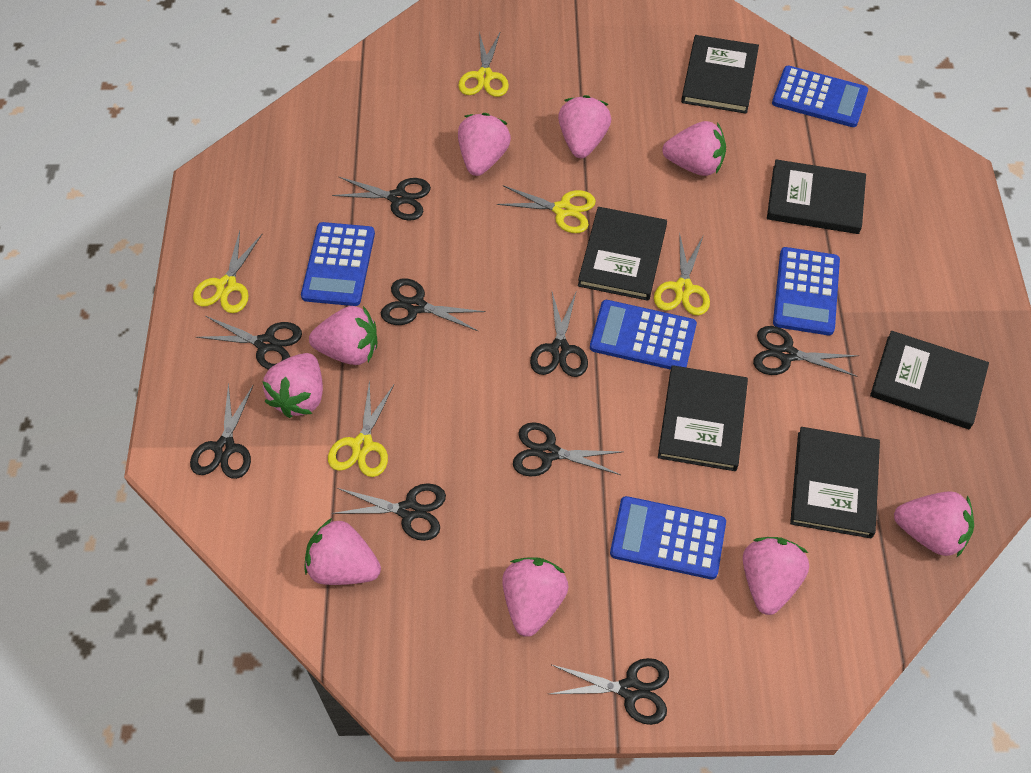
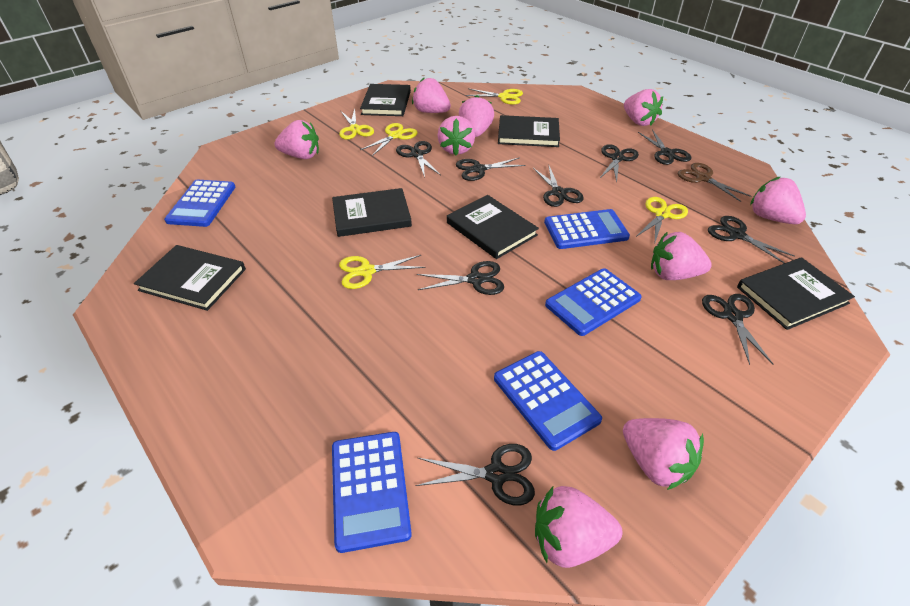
brown scissors: none = 0 -> [678,163,751,202] = 1

